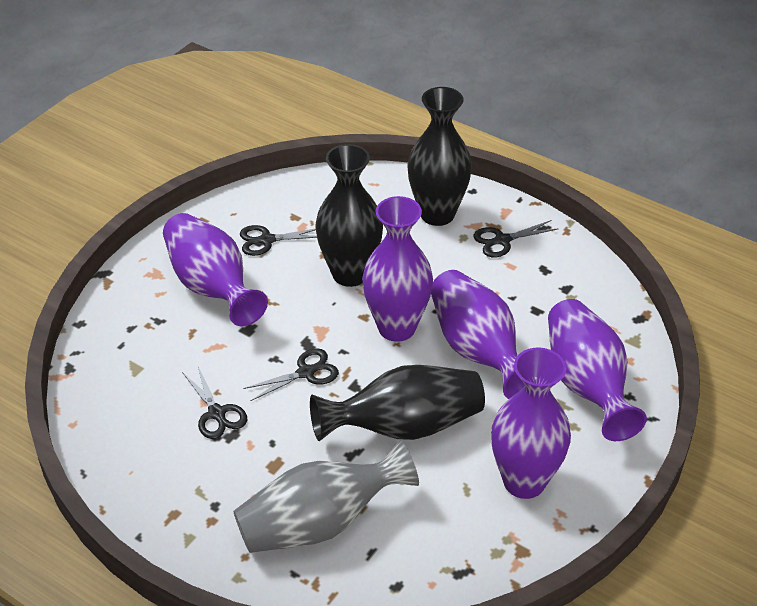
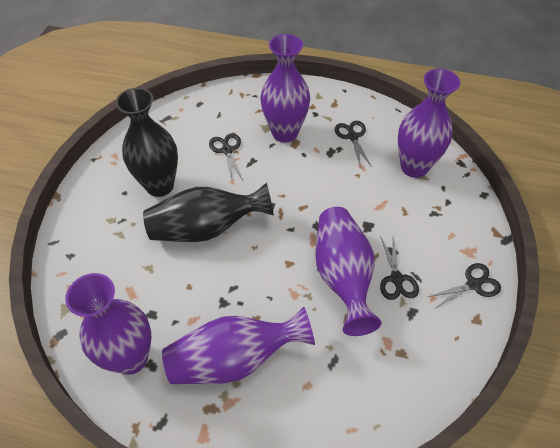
black vase: [310,365,485,441] [315,144,383,287] [408,87,472,226] = 3 -> [116,88,178,197] [143,183,274,242] = 2
grey vase: [233,440,419,553] = 1 -> none = 0

